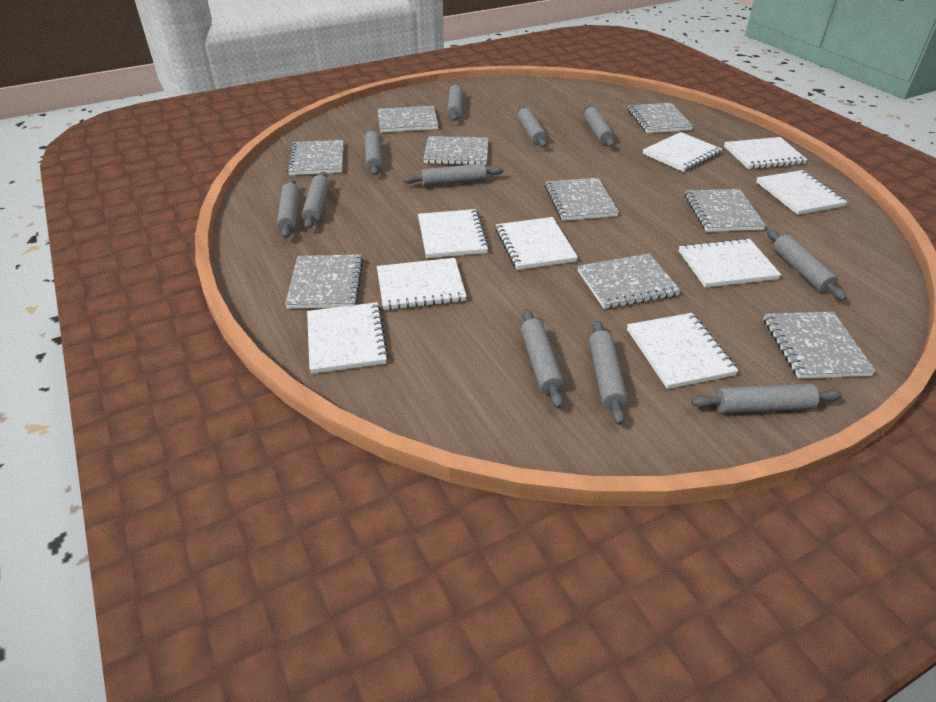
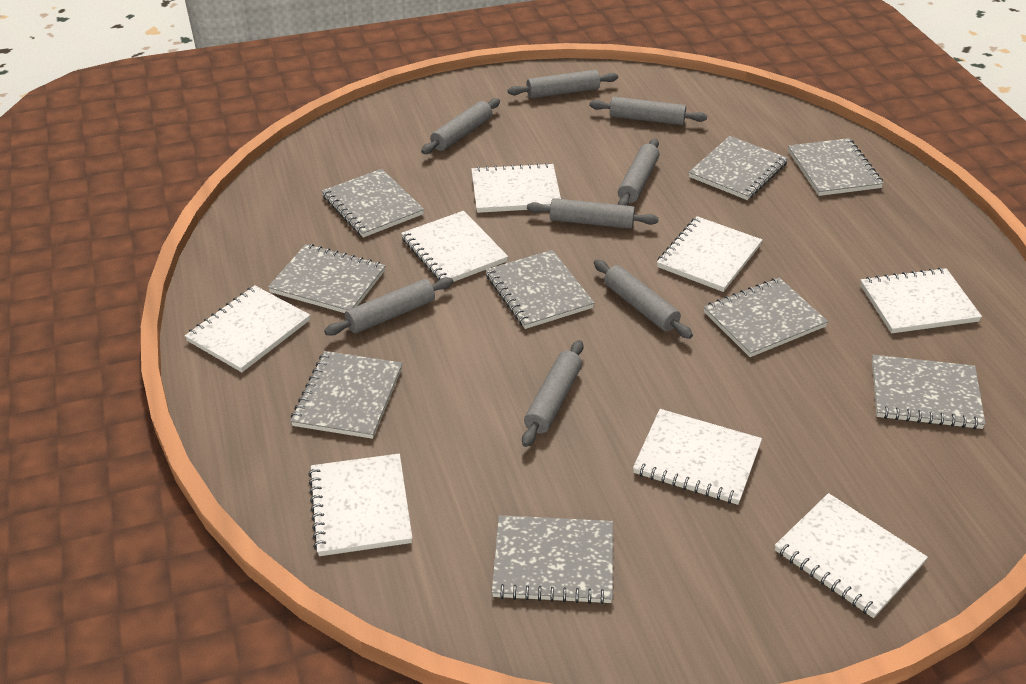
grey rolling pin: [277,179,300,238] [302,172,329,229] [364,129,383,175] [403,163,503,187] [447,84,463,121] [517,106,547,148] [521,309,564,409] [584,105,614,147] [589,320,628,425] [691,384,842,414] [767,230,847,301] = 11 -> [324,277,453,336] [421,98,500,154] [508,70,618,98] [522,340,583,447] [527,198,659,229] [589,97,707,125] [594,260,693,339] [618,138,659,206] = 8
white notebook: [307,302,389,374] [377,258,467,310] [418,209,489,258] [495,217,578,270] [627,313,739,389] [643,132,722,172] [679,238,781,287] [724,137,807,169] [756,170,847,215] = 9 -> [185,285,310,372] [308,454,413,556] [401,211,508,282] [471,163,561,213] [633,409,762,505] [657,216,762,292] [775,493,928,618] [860,268,982,333] = 8

